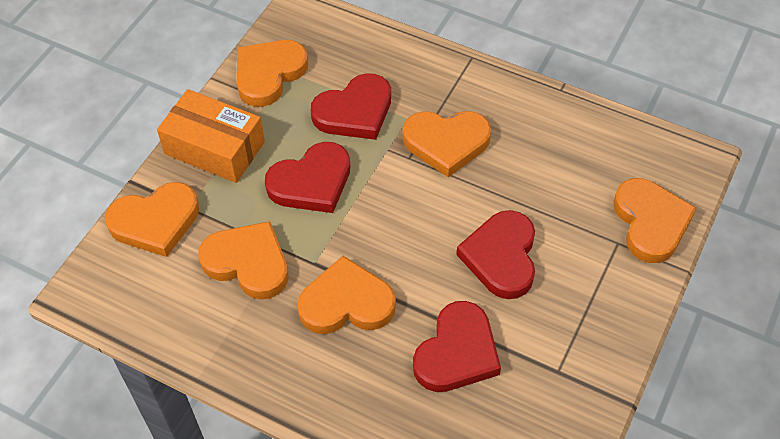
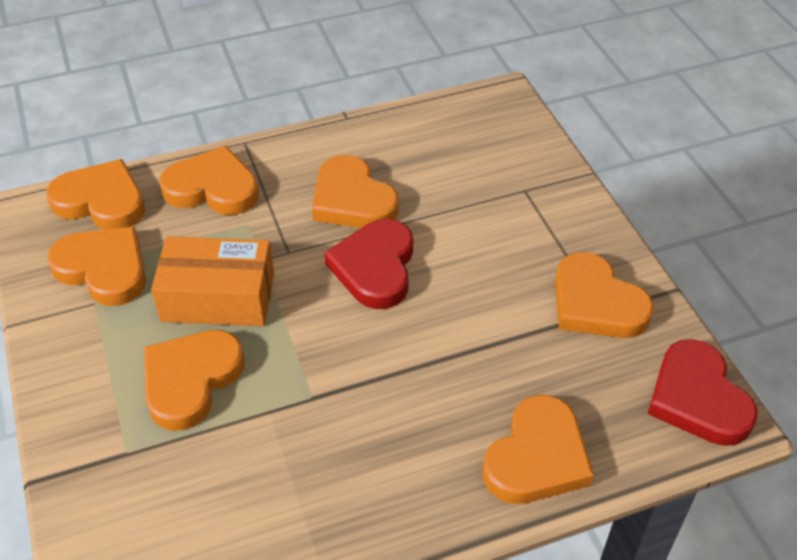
orange heart: [105,182,199,257] [199,221,289,300] [237,40,308,107] [297,256,396,334] [403,111,491,177] [613,178,697,263] = 6 -> [46,159,145,230] [47,227,146,306] [144,330,244,431] [159,146,259,215] [312,155,398,228] [483,395,594,504] [555,252,654,338] = 7
red heart: [265,142,350,213] [311,73,391,140] [413,301,501,392] [456,210,535,299] = 4 -> [324,219,413,309] [648,339,758,446] = 2

